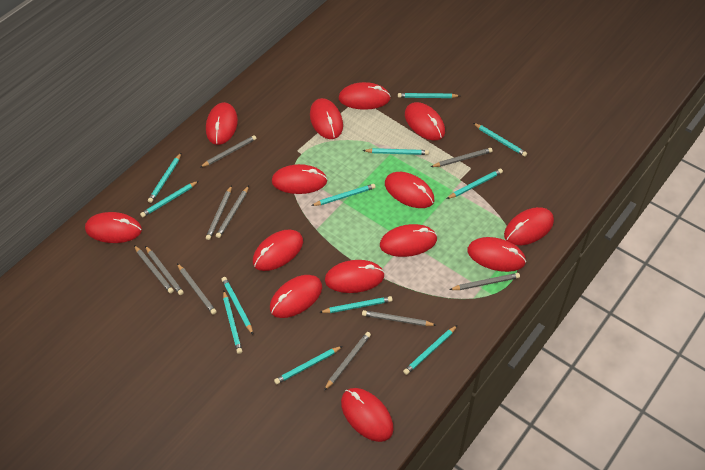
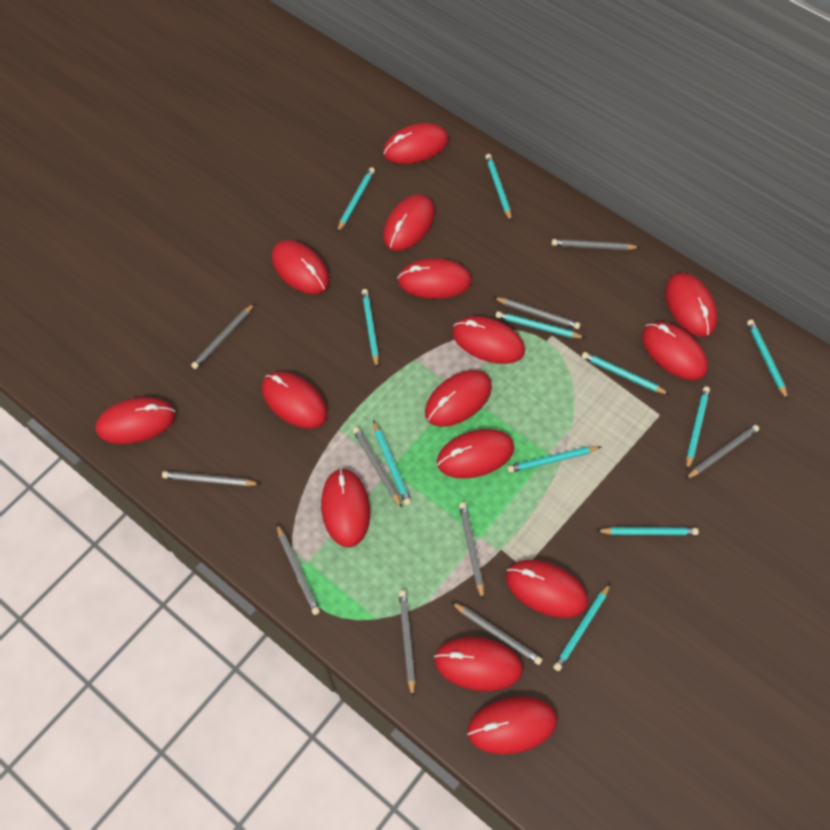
red mouse: [85,212,142,243] [206,102,238,145] [253,229,303,271] [270,275,322,318] [272,164,327,194] [310,98,343,139] [325,260,385,293] [338,82,391,110] [341,388,394,442] [380,224,437,257] [385,172,434,208] [405,102,445,140] [467,237,526,272] [504,207,554,245] = 14 -> [95,397,176,444] [262,372,328,429] [272,240,330,294] [321,468,370,547] [383,123,449,164] [383,194,435,251] [397,258,472,299] [425,370,492,427] [434,637,523,691] [437,429,514,479] [452,316,525,364] [467,696,557,755] [506,560,588,618] [642,322,708,380] [665,273,717,337] = 15
turquoise pencil: [140,181,198,217] [148,153,181,203] [222,277,253,334] [223,290,242,354] [274,346,342,384] [311,184,376,206] [319,296,392,313] [363,148,429,155] [398,93,460,98] [403,325,458,375] [447,169,503,199] [473,123,527,157] = 12 -> [337,167,375,233] [362,289,379,369] [373,420,412,506] [485,154,512,221] [496,311,585,338] [507,446,601,473] [553,583,610,671] [582,352,670,395] [597,527,699,535] [686,386,710,470] [747,319,788,400] = 11

